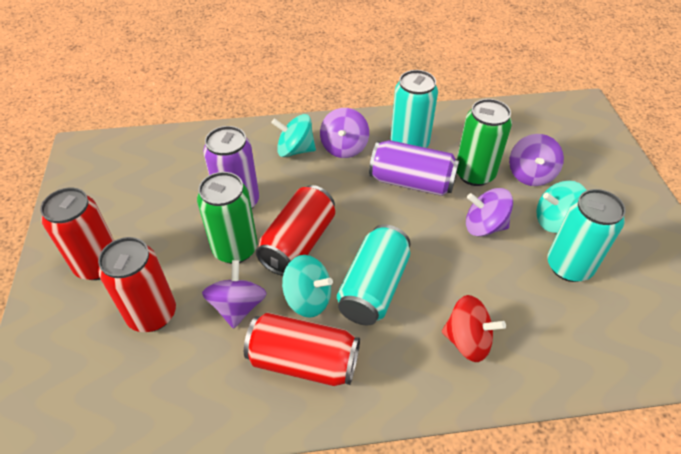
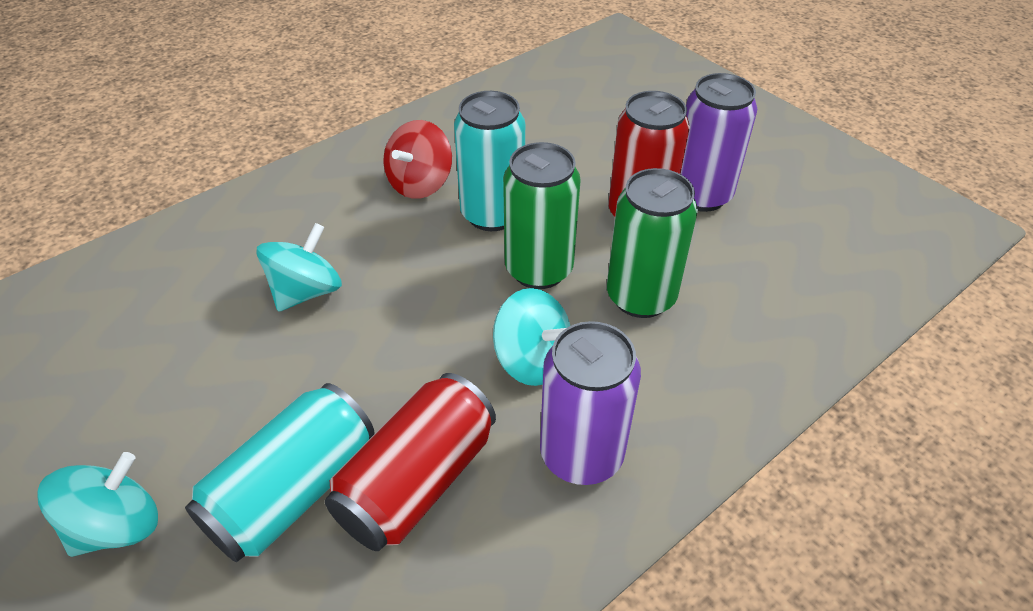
purple spinning top: [202,260,267,329] [320,108,369,158] [466,188,513,237] [509,134,564,186] = 4 -> none = 0
red can: [40,188,114,280] [98,237,176,332] [244,312,360,386] [256,185,335,276] = 4 -> [325,373,496,551] [609,91,690,216] = 2
turquoise can: [337,225,411,325] [391,70,438,148] [547,189,626,282] = 3 -> [185,383,375,562] [454,91,525,231] = 2

